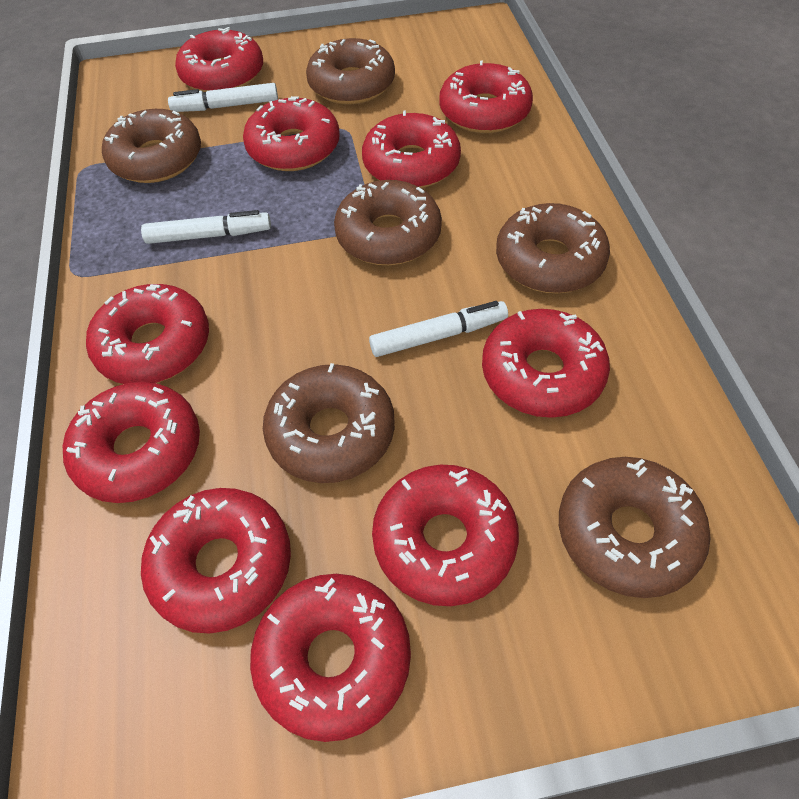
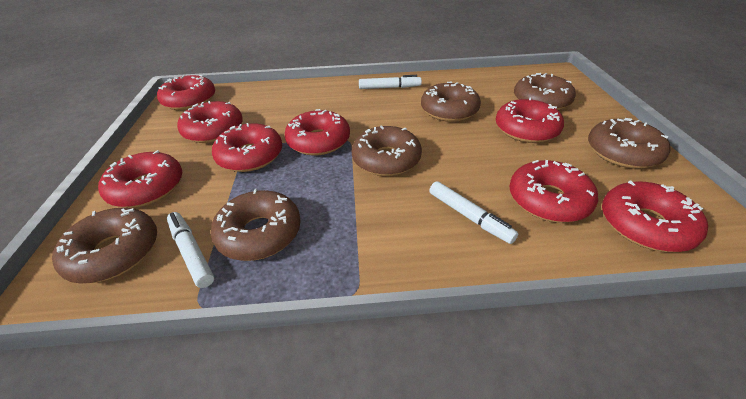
red donut: [63,382,200,503] [86,284,209,384] [141,488,291,634] [175,27,263,92] [243,96,340,171] [250,574,411,742] [362,110,461,188] [372,465,519,606] [439,60,533,133] [482,309,610,418] = 10 -> [98,150,182,208] [157,75,215,110] [177,101,243,143] [212,123,282,172] [285,109,350,155] [496,98,564,143] [509,160,598,223] [602,181,708,252] = 8

